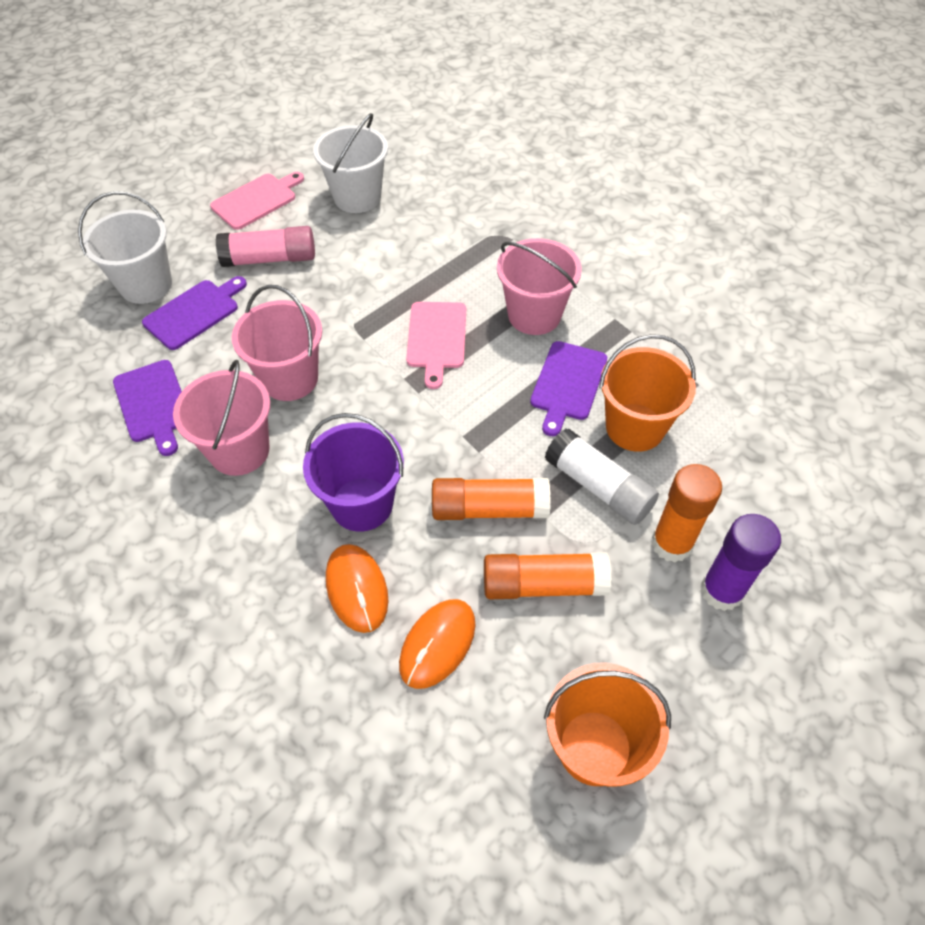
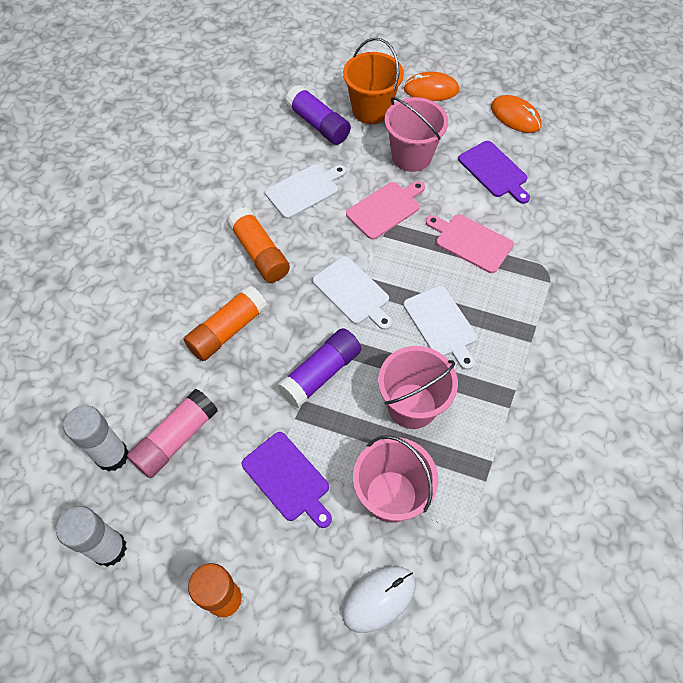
orange bucket: [544,663,671,787] [599,334,696,452] = 2 -> [343,38,404,124] = 1
purple bucket: [303,413,404,532] = 1 -> none = 0
purple cutting board: [113,360,182,456] [142,276,247,350] [530,341,607,436] = 3 -> [242,432,332,528] [458,141,530,204] = 2
purple glue stick: [700,514,781,611] = 1 -> [277,328,362,408] [285,85,351,145] = 2
white bucket: [78,191,172,304] [313,113,388,213] = 2 -> none = 0
white cutting board: none = 0 -> [265,164,346,219] [313,256,392,330] [404,285,477,370] = 3
white glue stick: [545,428,659,525] = 1 -> [56,506,127,567] [63,406,129,472] = 2
white mouse: none = 0 -> [342,566,416,633] = 1

